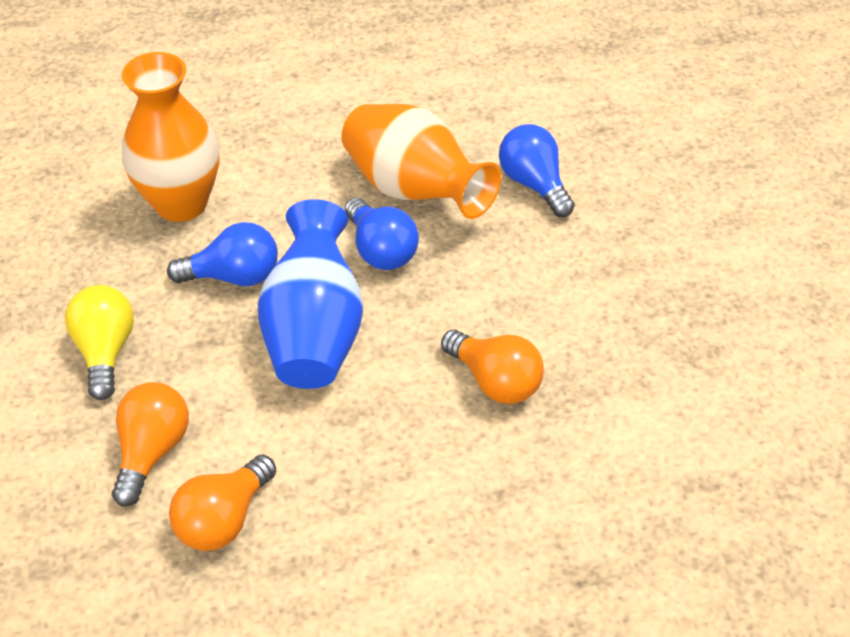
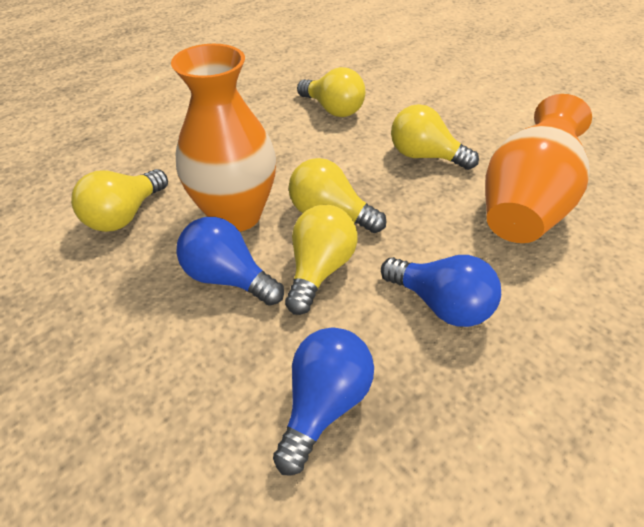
blue vase: [257,199,363,389] = 1 -> none = 0
orange light bulb: [112,382,189,507] [169,455,276,551] [441,330,544,404] = 3 -> none = 0
yellow light bulb: [65,285,134,400] = 1 -> [71,169,168,232] [285,205,357,315] [289,158,387,233] [297,67,365,117] [391,104,479,170] = 5

